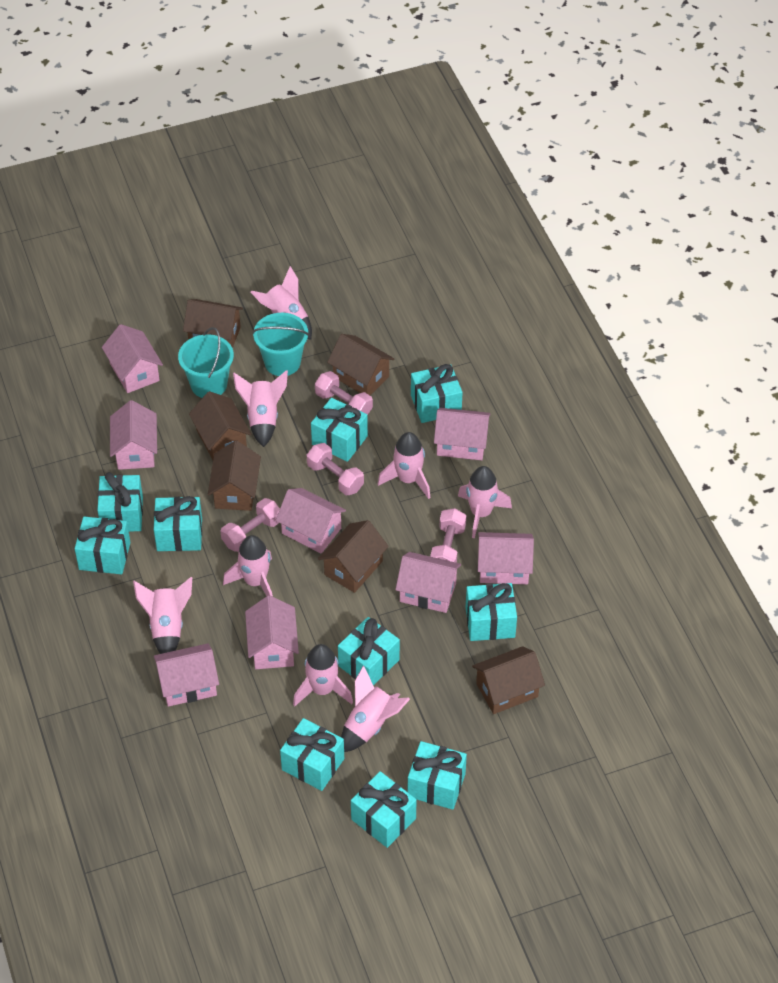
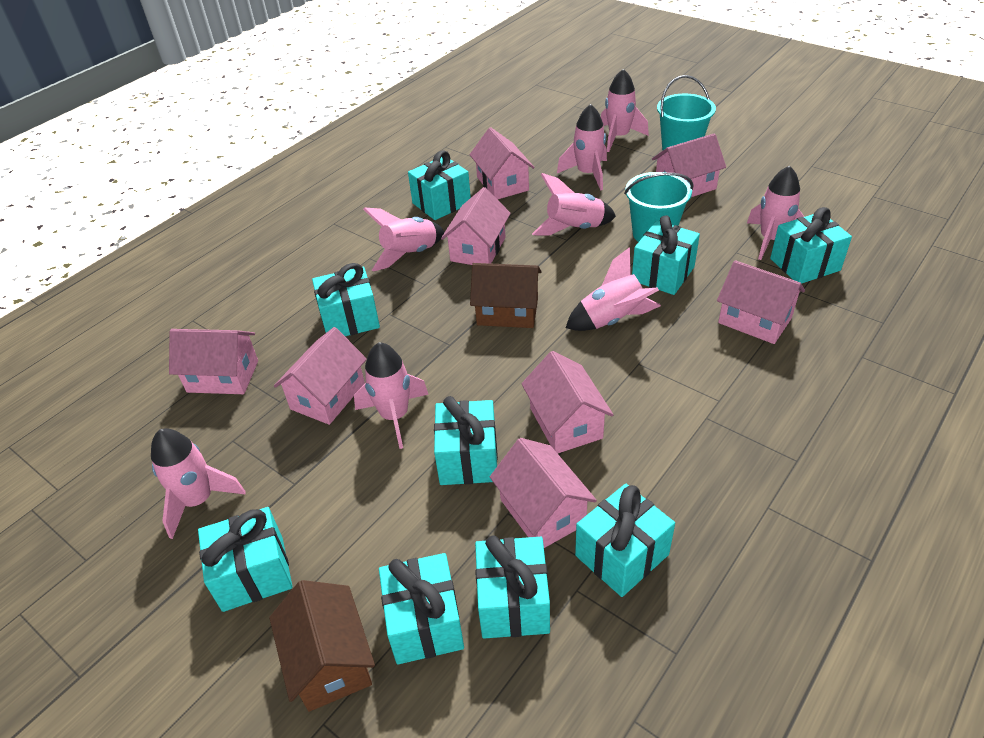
brown house: [183,299,243,348] [189,391,251,460] [208,440,261,511] [318,520,389,593] [327,334,394,395] [472,646,545,714] = 6 -> [269,580,375,712] [470,263,542,328] = 2
pink dumbbell: [221,498,280,552] [307,443,364,495] [315,371,373,415] [430,508,466,563] = 4 -> none = 0
turquoise gift: [75,517,130,574] [97,472,143,532] [154,496,202,551] [280,718,344,791] [311,398,368,462] [338,617,400,686] [351,771,417,848] [408,741,467,810] [411,364,463,423] [466,583,517,641] = 10 -> [198,507,293,612] [312,263,380,336] [379,553,464,664] [408,150,471,220] [434,396,498,485] [475,535,550,639] [575,484,675,597] [632,215,700,295] [770,207,852,284] = 9

